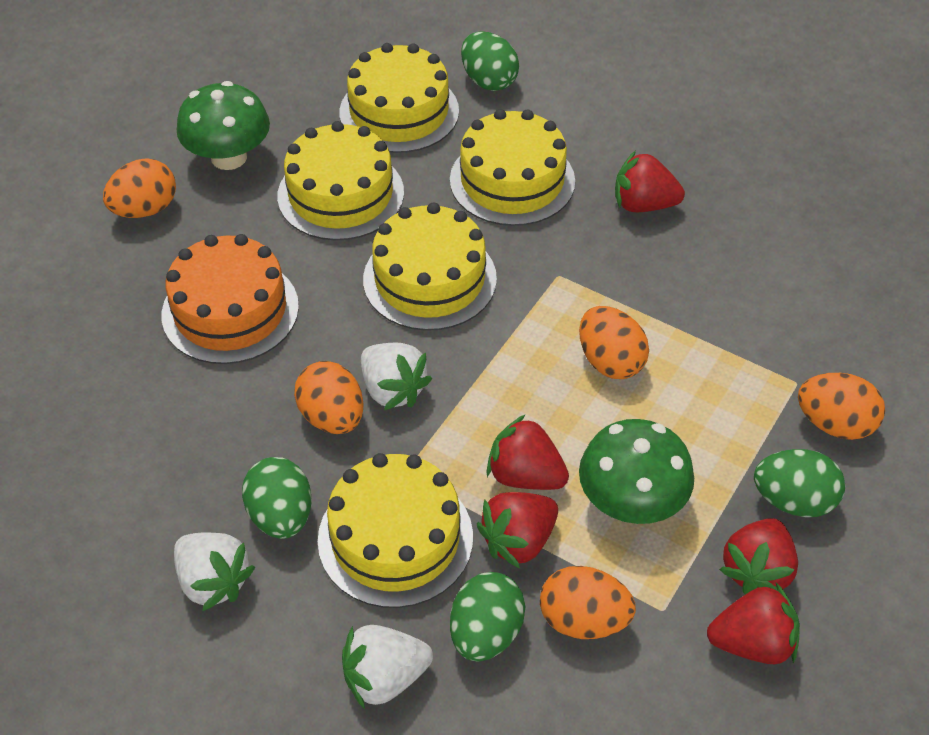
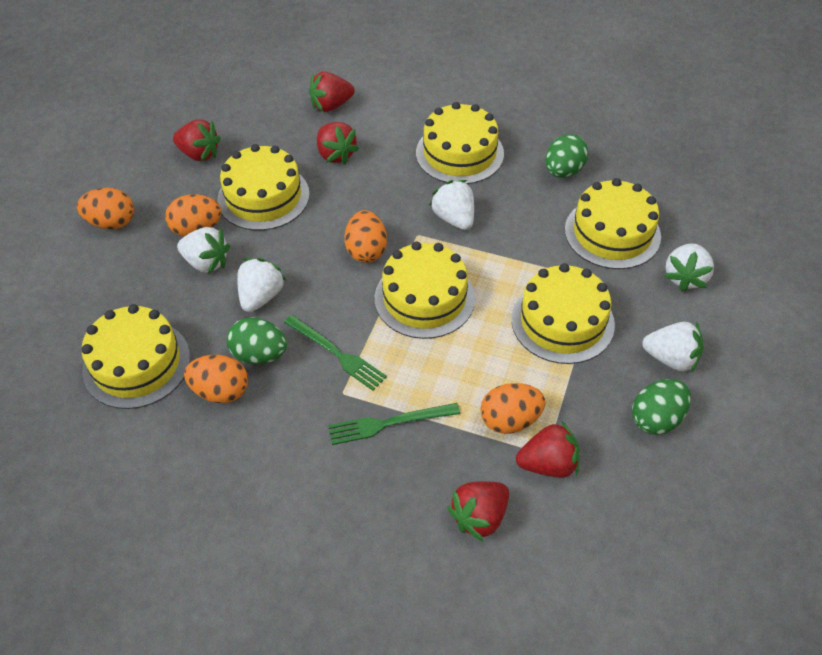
green egg: [242,457,312,539] [450,572,525,662] [461,31,519,91] [754,449,845,517] = 4 -> [227,317,287,364] [545,134,588,178] [632,379,691,435] = 3
green fork: none = 0 -> [284,315,387,391] [328,403,460,445] = 2
green mushroom: [177,81,270,170] [579,419,694,524] = 2 -> none = 0
orange cake: [162,234,299,364] = 1 -> none = 0
white strawberry: [174,533,255,611] [342,625,433,709] [361,343,432,410] = 3 -> [177,227,230,274] [237,258,286,312] [429,180,474,230] [642,322,703,372] [664,243,714,292] = 5
yellow cake: [277,121,404,241] [318,453,473,608] [340,43,459,153] [363,203,497,331] [450,109,575,226] = 5 -> [81,304,190,409] [217,144,310,231] [375,242,475,339] [416,102,504,184] [511,263,615,364] [565,178,661,269] = 6

